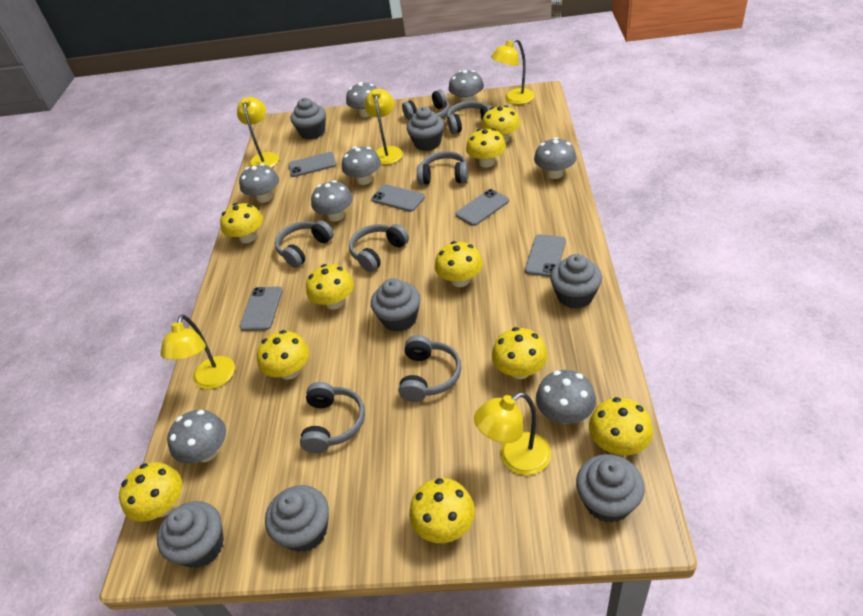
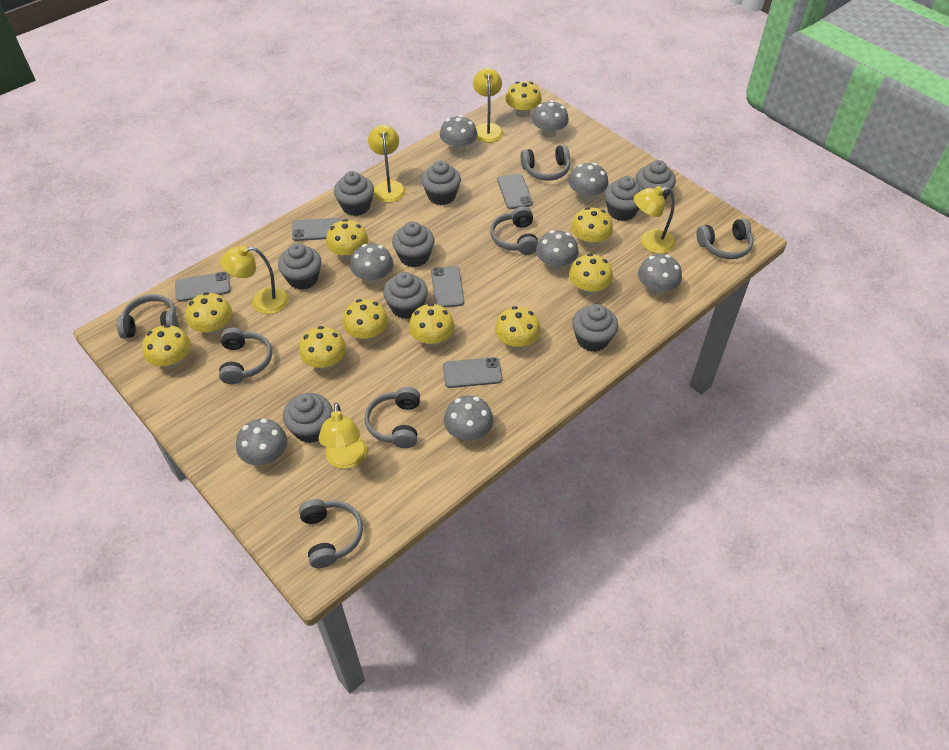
grey cupcake: [157,501,224,568] [265,485,329,552] [291,98,326,140] [371,278,420,332] [407,107,444,151] [550,254,602,309] [576,454,645,523] = 7 -> [278,243,321,290] [283,393,333,443] [334,171,374,216] [383,272,428,319] [392,221,434,267] [421,161,461,205] [572,304,618,352] [605,176,643,221] [636,160,676,200] = 9

